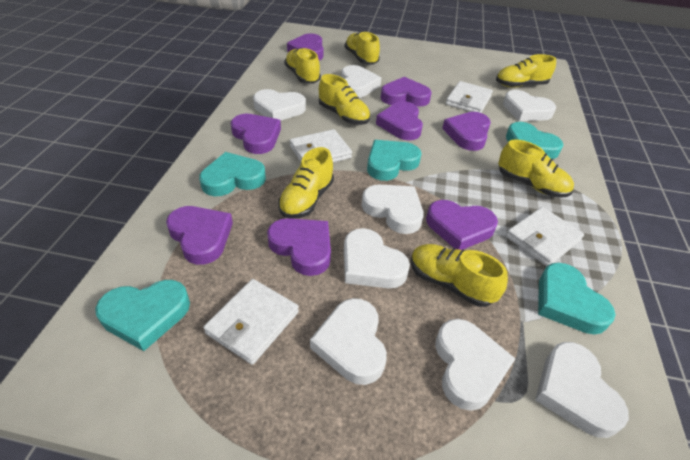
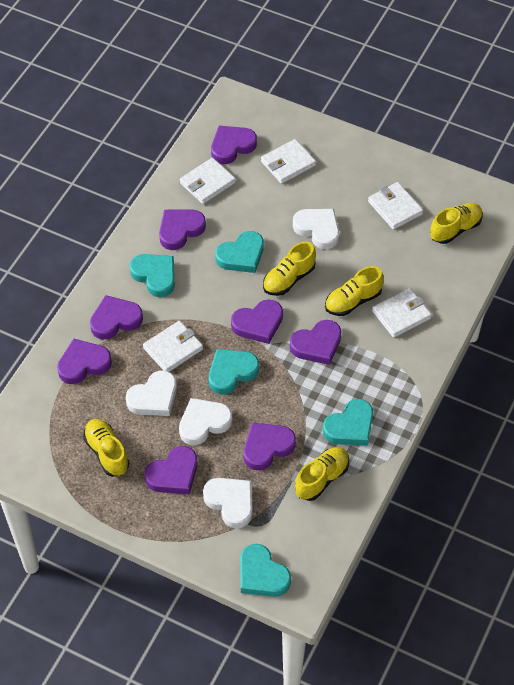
white heart: [253,89,306,121] [310,298,387,385] [341,65,381,98] [344,228,410,288] [361,185,424,234] [435,319,515,411] [503,90,556,121] [535,342,629,438] = 8 -> [126,370,177,416] [179,398,232,445] [203,478,252,529] [293,209,339,249] = 4
white wallet: [203,279,299,365] [290,129,352,163] [446,81,493,113] [506,207,584,266] = 4 -> [143,321,203,372] [180,158,236,204] [261,139,316,184] [368,182,423,230] [372,288,432,338] = 5
yellow shoe: [278,147,334,219] [284,48,321,84] [319,74,370,125] [345,31,380,64] [411,244,508,307] [496,54,556,88] [498,139,574,198] = 7 -> [83,419,129,476] [263,242,316,296] [295,447,349,501] [325,266,384,316] [430,203,483,244] = 5

